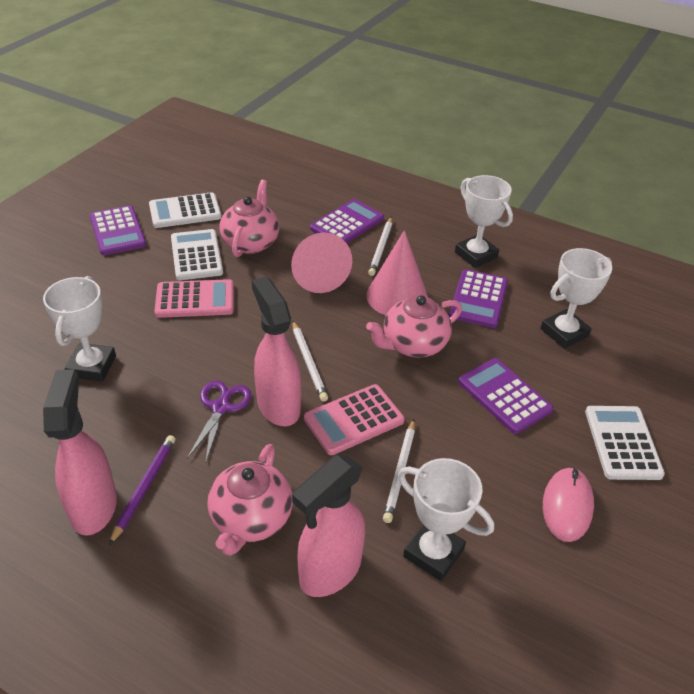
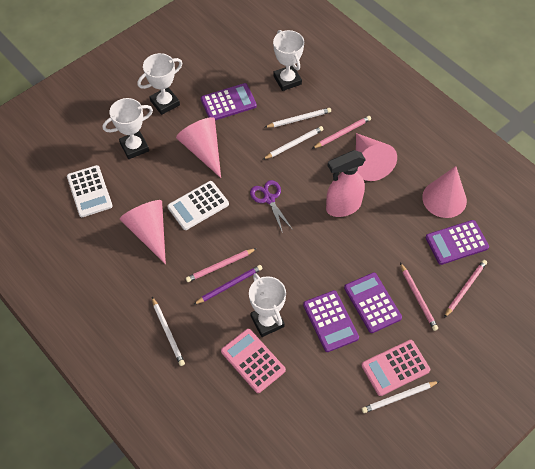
pink cone: [291,232,352,293] [366,230,428,315] = 2 -> [120,200,166,264] [176,117,221,178] [356,133,397,181] [422,166,467,218] = 4
pink mouse: [543,467,594,542] = 1 -> none = 0
pink pencil: none = 0 -> [186,248,257,282] [312,116,371,149] [400,263,438,331] [444,260,487,318] = 4
pink spray bottle: [43,369,117,536] [252,276,301,426] [292,455,365,597] = 3 -> [326,150,366,217] = 1
pink teapot: [207,444,293,556] [220,180,279,257] [366,295,462,358] = 3 -> none = 0
white calculator: [149,192,221,228] [171,229,223,280] [585,406,665,480] = 3 -> [67,165,113,217] [167,181,229,230] = 2
white pencil: [292,321,328,402] [368,217,392,276] [383,419,415,523] = 3 -> [152,297,185,366] [263,126,324,159] [265,108,331,128] [362,381,440,413] = 4

